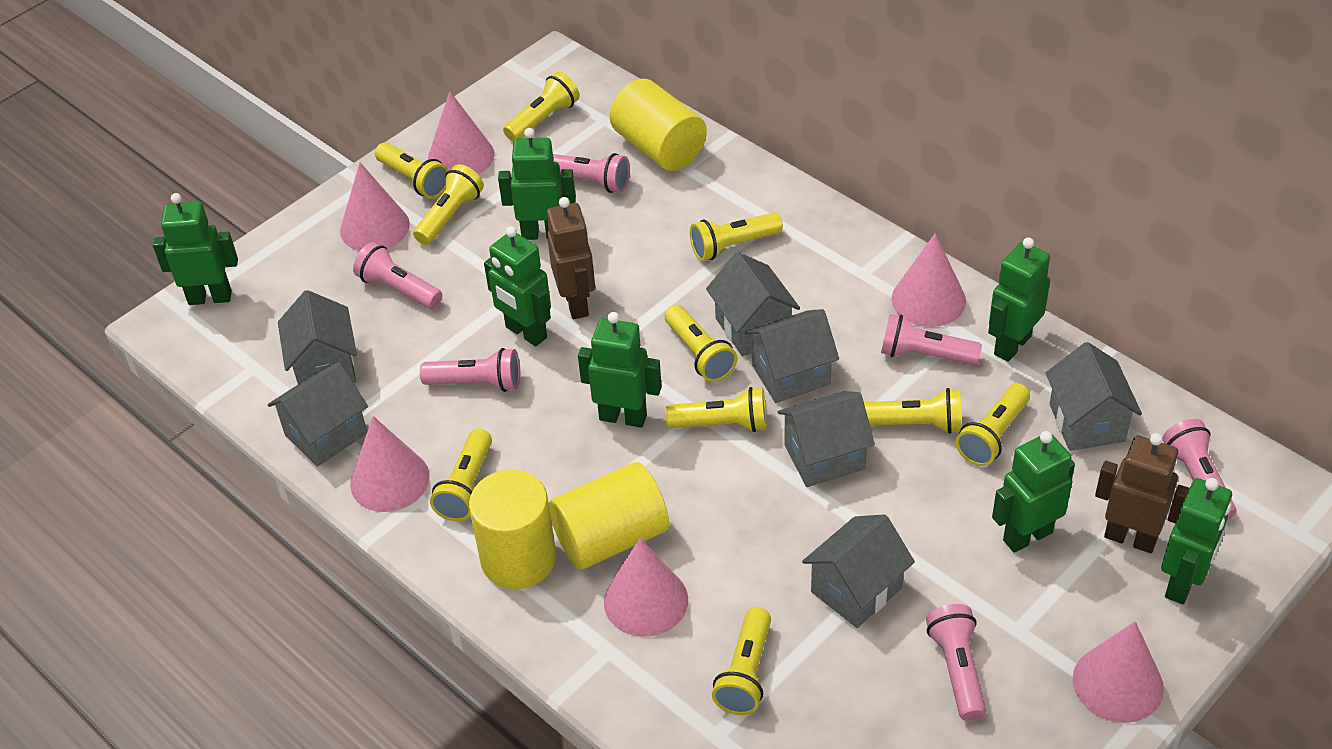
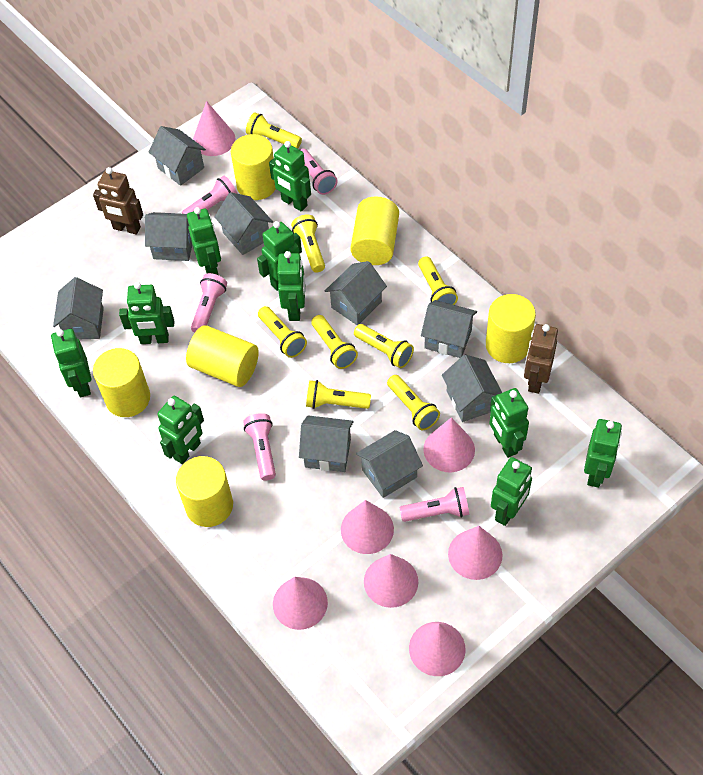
green robot: [153,193,238,305] [484,226,551,346] [498,128,576,240] [578,312,662,428] [988,237,1050,362] [992,431,1075,553] [1161,478,1232,604] = 7 -> [51,329,91,397] [119,282,174,344] [157,396,204,464] [187,207,221,275] [257,221,302,291] [269,141,311,212] [277,251,305,321] [489,388,529,458] [491,457,532,526] [584,419,622,488] = 10
grey house: [268,362,368,467] [278,290,357,384] [706,252,800,356] [745,309,839,403] [778,391,875,487] [802,514,915,628] [1046,342,1142,451] = 7 -> [53,277,104,339] [145,212,192,261] [149,126,206,186] [214,192,273,255] [299,415,353,472] [325,261,387,325] [356,430,423,498] [421,300,477,358] [442,355,502,422] = 9
pink cone: [340,162,410,251] [350,416,430,512] [428,91,495,174] [604,538,688,637] [891,233,966,327] [1073,621,1164,723] = 6 -> [193,101,235,156] [273,577,328,630] [341,500,394,554] [364,554,418,608] [409,622,466,676] [423,417,475,472] [448,526,503,580] = 7
pink flashlight: [353,242,442,309] [420,348,520,392] [553,153,630,193] [881,314,982,365] [926,604,986,721] [1163,419,1236,520] = 6 -> [182,176,237,214] [191,273,227,333] [243,413,276,481] [300,148,337,195] [399,487,469,522] = 5
yellow cylinder: [469,470,556,589] [549,462,669,570] [610,79,707,171] = 3 -> [93,348,150,417] [176,456,233,527] [186,325,259,387] [231,134,276,200] [350,196,399,265] [486,294,536,363] = 6
yellow flashlight: [375,142,449,198] [413,164,484,245] [430,428,492,521] [503,72,580,142] [665,305,737,382] [665,387,767,432] [690,212,783,261] [712,607,771,715] [864,388,962,434] [956,383,1030,466] = 10 -> [246,112,302,149] [258,306,307,358] [291,214,325,273] [306,380,371,409] [311,315,358,369] [354,324,414,368] [387,375,440,430] [418,256,458,305] = 8

